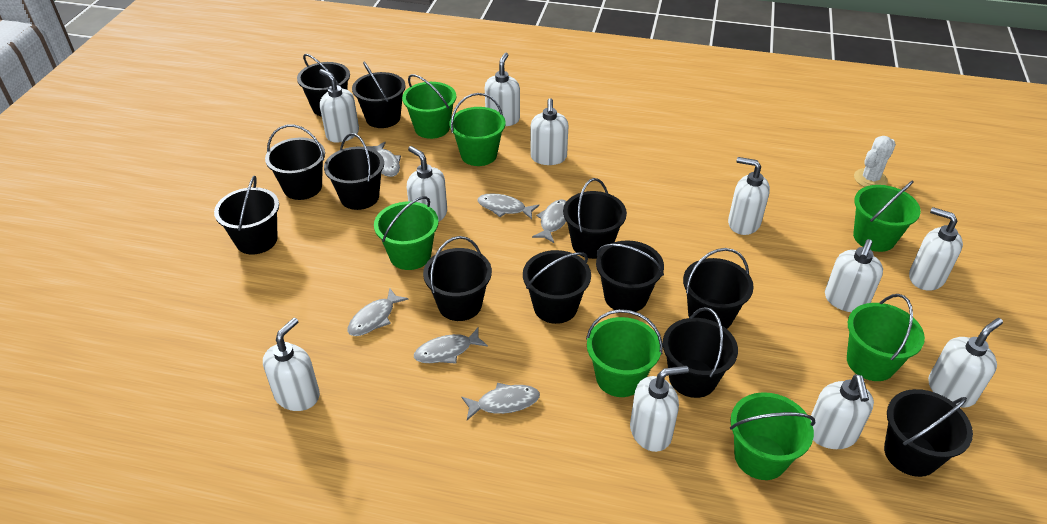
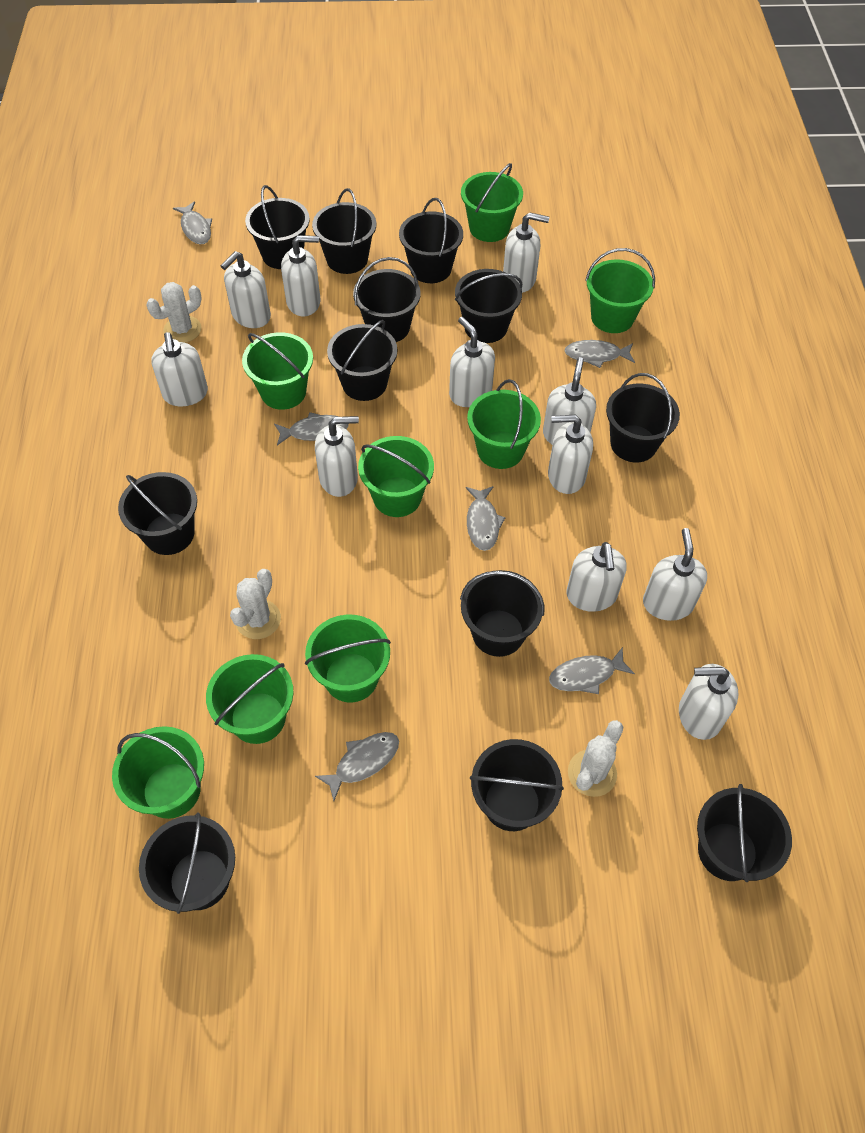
green bucket: [374,196,439,270] [402,74,456,139] [449,93,506,166] [586,309,663,397] [730,392,816,480] [847,294,925,381] [853,180,921,252] = 7 -> [112,726,204,819] [206,654,294,744] [242,332,313,410] [305,615,391,703] [358,436,434,517] [461,163,523,242] [467,379,541,469] [585,248,655,333] = 8
white cactus: [854,136,896,187] = 1 -> [146,282,202,343] [230,569,281,639] [568,720,623,797] = 3

